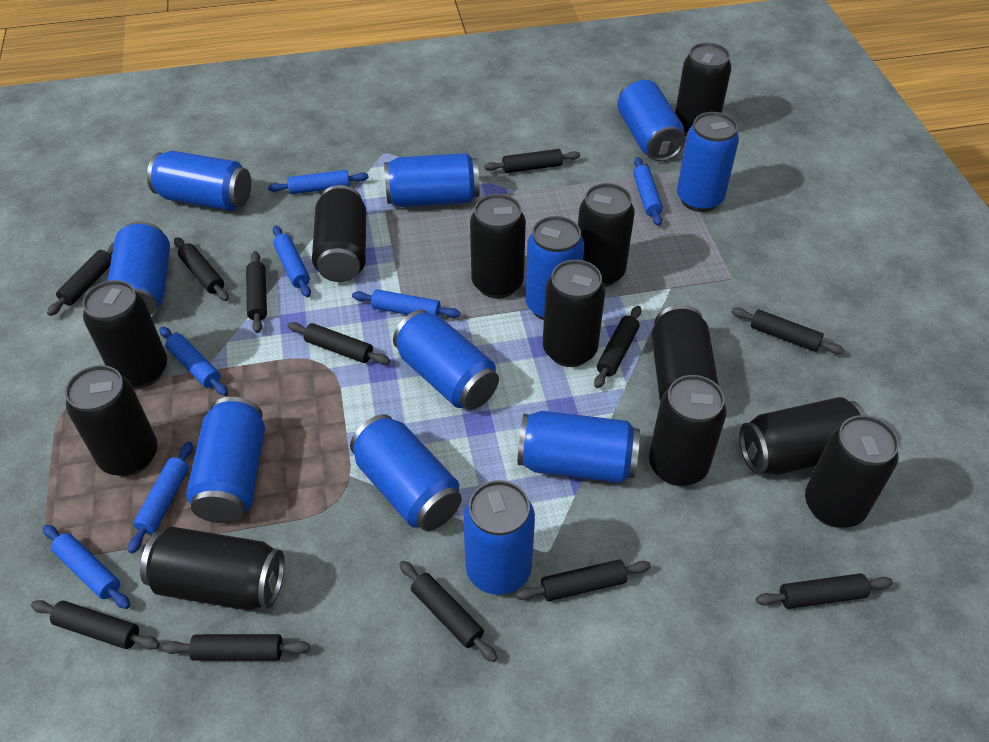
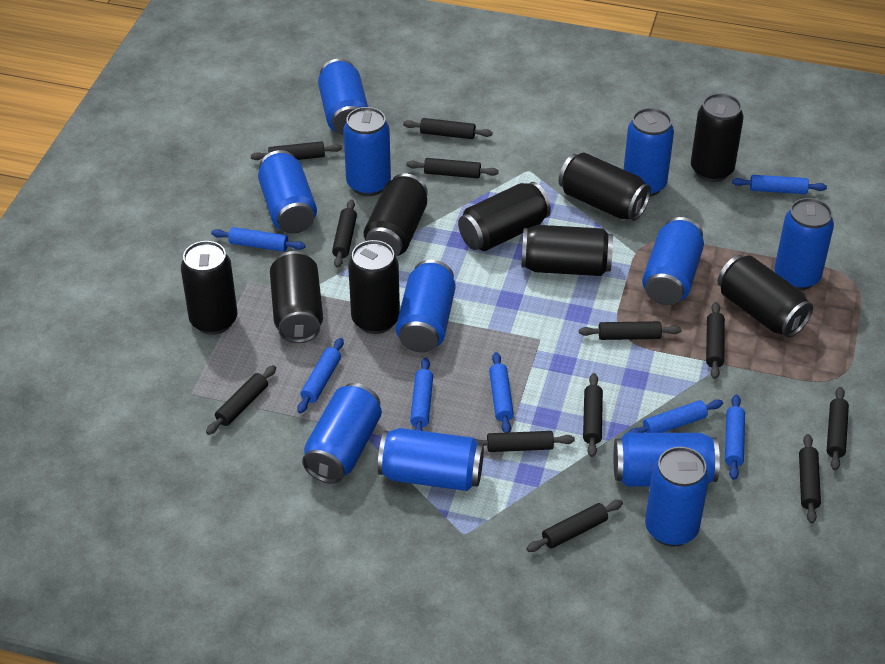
black can: [65,365,158,476] [82,280,167,389] [140,527,285,610] [312,185,366,282] [470,194,526,299] [543,260,605,367] [578,183,635,287] [649,375,727,486] [651,305,719,401] [675,43,731,137] [740,397,867,475] [805,415,899,528] = 12 -> [181,241,237,335] [270,251,323,343] [348,240,400,334] [364,173,428,256] [458,182,551,251] [521,225,613,276] [559,152,651,221] [691,93,744,182] [718,255,813,338] = 9

